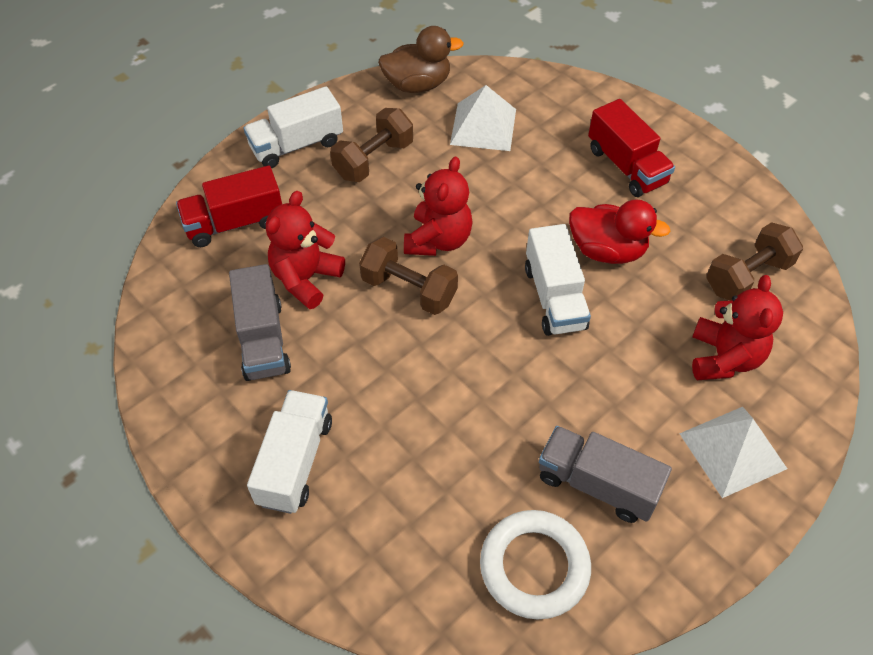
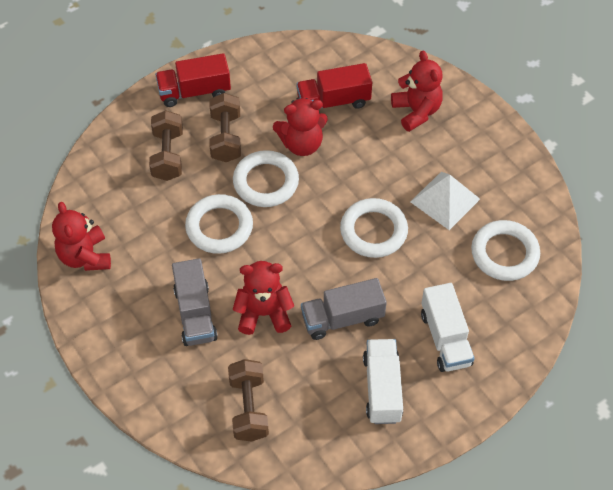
brown duck: [378,26,464,93] = 1 -> none = 0
red duck: [569,199,671,264] = 1 -> none = 0
red teddy bear: [266,191,345,309] [404,157,473,256] [692,275,783,380] = 3 -> [52,202,111,271] [233,261,294,335] [273,98,328,156] [391,51,443,132] = 4
white pyramid: [450,85,516,151] [679,407,787,498] = 2 -> [410,172,480,230] = 1
white ring: [480,510,591,619] = 1 -> [185,194,253,254] [233,150,299,207] [340,198,408,258] [471,220,540,281] = 4
white truck: [244,86,343,168] [247,390,332,514] [525,224,591,336] = 3 -> [363,339,403,424] [421,283,475,372] = 2

